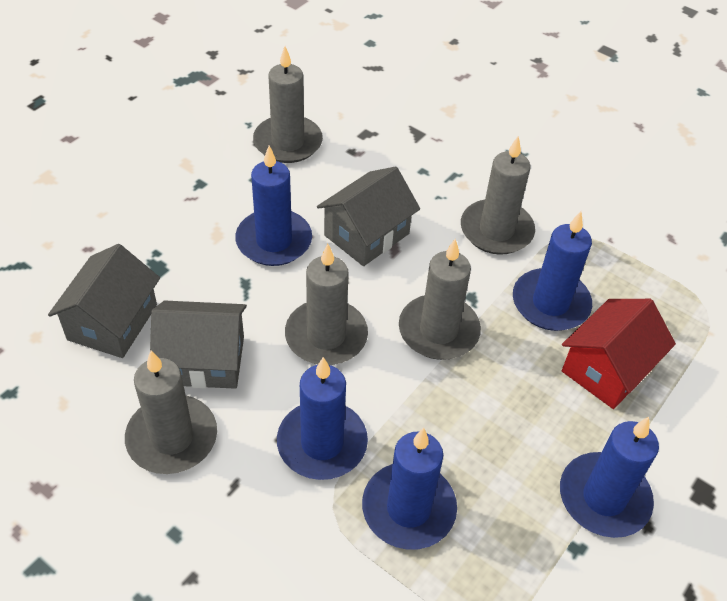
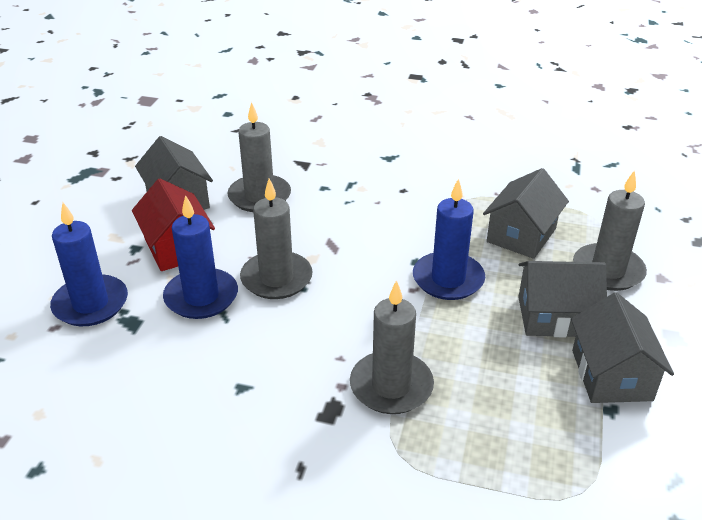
blue candle: [235,145,312,266] [277,357,368,480] [362,428,457,550] [513,211,592,331] [560,417,659,538] = 5 -> [50,202,128,326] [163,195,238,319] [413,178,485,300] = 3
grey candle: [125,351,217,474] [253,46,323,163] [285,244,368,365] [399,239,481,360] [461,136,535,255] = 5 -> [227,102,291,212] [240,178,313,299] [350,280,434,414] [573,170,647,291] = 4
grey house: [48,244,160,358] [150,301,247,389] [317,166,420,266] = 3 -> [135,136,213,210] [483,168,569,259] [518,261,607,337] [571,292,674,403] = 4

